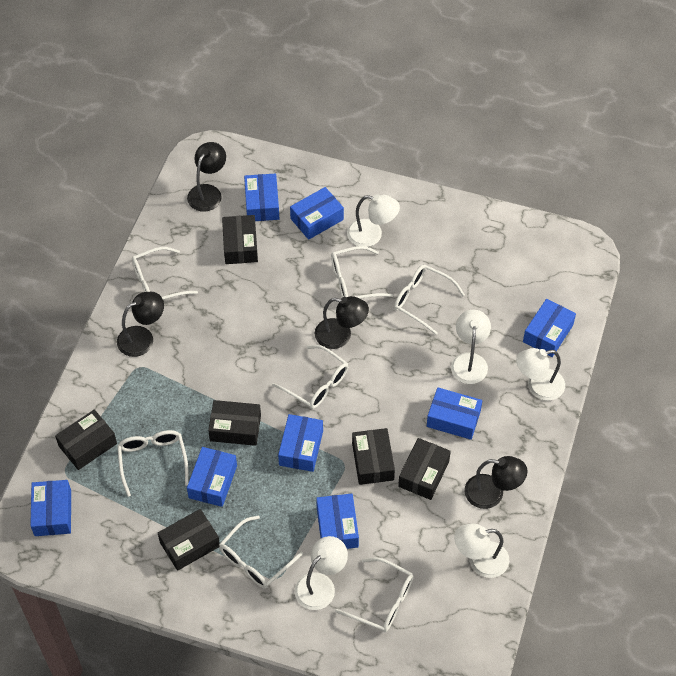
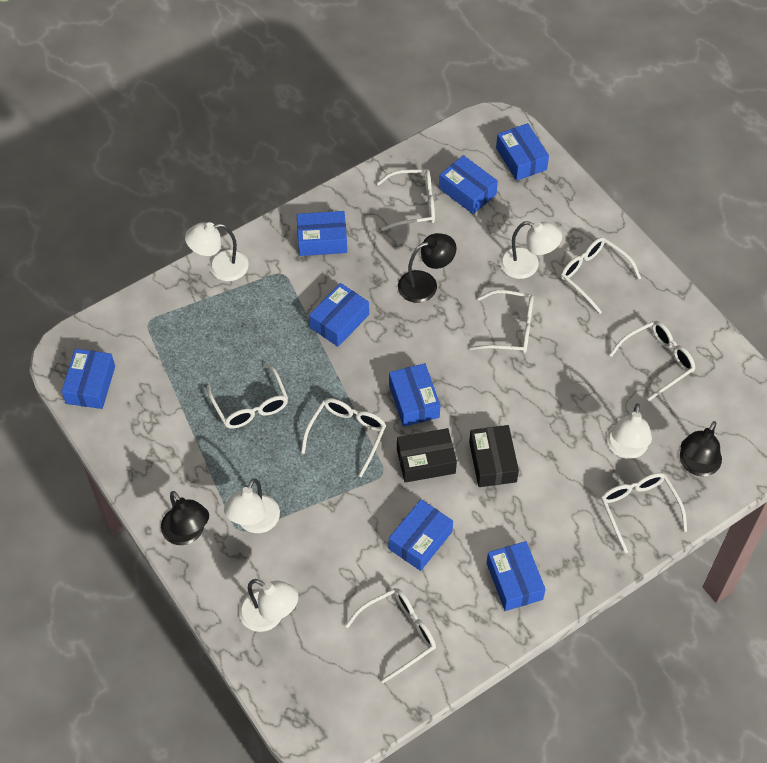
black box: [55,410,117,470] [158,509,220,571] [208,400,261,446] [222,215,258,264] [352,428,395,485] [398,438,451,500] = 6 -> [397,428,457,483] [469,425,519,487] = 2
black lamp: [117,292,164,357] [187,142,226,212] [315,296,369,349] [464,456,527,509] = 4 -> [161,491,209,545] [398,233,457,303] [680,421,722,476] = 3
white glasses: [117,430,189,497] [132,247,198,300] [219,516,303,589] [272,345,348,409] [331,246,393,299] [335,558,413,632] [394,265,465,335] = 7 -> [207,363,288,429] [301,398,386,477] [345,588,436,683] [376,169,435,231] [470,290,534,353] [561,237,641,314] [601,473,687,553] [609,321,695,401] = 8

